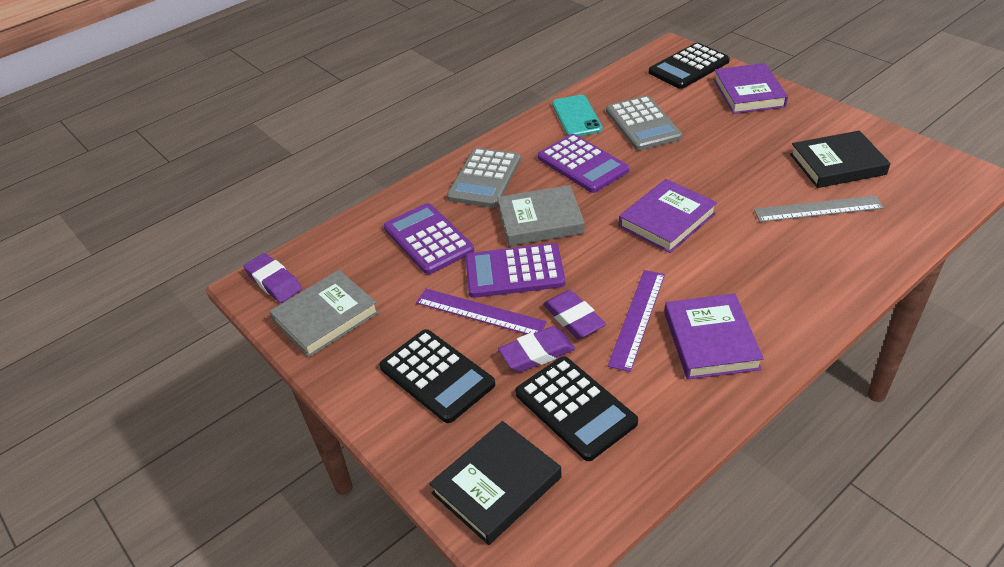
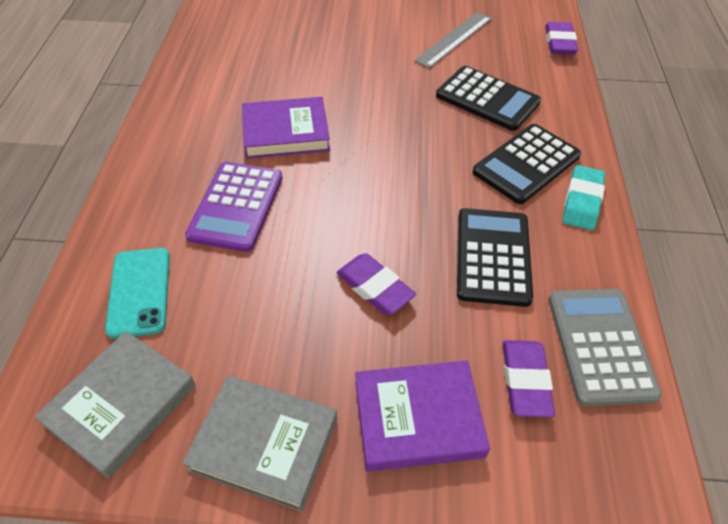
black book: [429,421,562,545] [790,130,890,188] = 2 -> none = 0
grey calculator: [447,148,521,208] [606,96,682,151] = 2 -> [548,289,662,406] = 1
purple book: [619,179,717,253] [664,293,764,379] [713,63,788,114] = 3 -> [242,97,330,159] [355,360,490,472] = 2
purple calculator: [384,203,474,274] [465,243,565,298] [538,134,629,193] = 3 -> [185,162,282,252] = 1
purple ruler: [416,289,547,334] [608,270,665,372] = 2 -> none = 0
turquoise eraser: none = 0 -> [563,165,605,230] = 1

